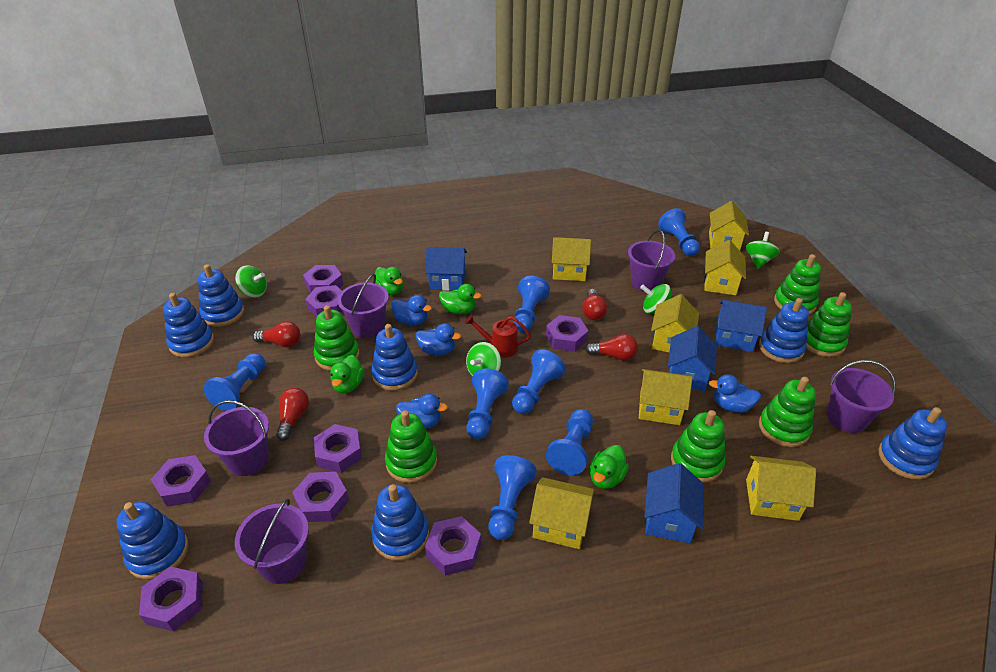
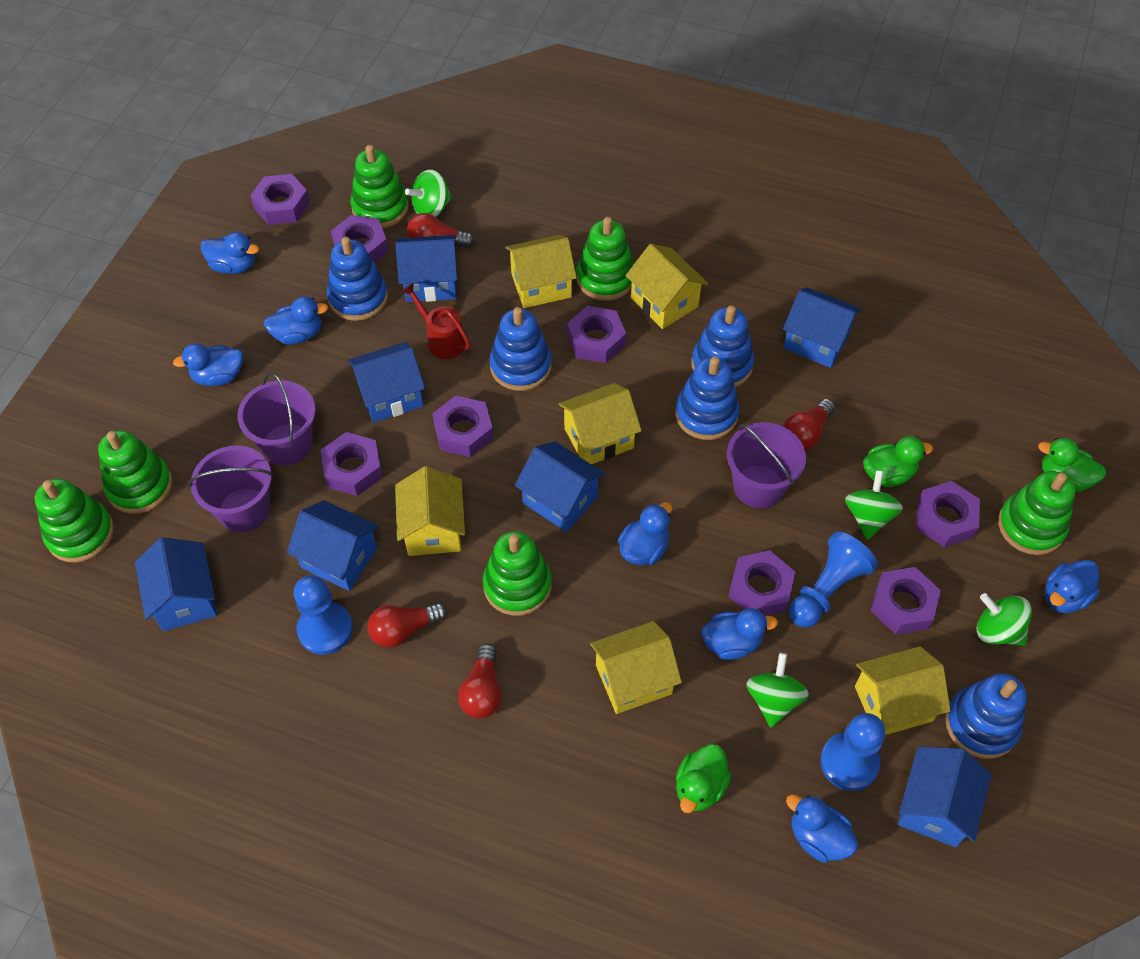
blue duck: [391,295,432,325] [396,394,448,429] [416,323,461,356] [709,374,761,413] = 4 -> [173,343,243,386] [201,232,259,274] [263,296,328,345] [618,502,672,565] [701,608,778,660] [786,794,858,863] [1045,560,1100,613] = 7
blue house: [425,247,467,291] [644,463,704,543] [668,326,717,391] [715,300,767,352] = 4 -> [135,537,217,631] [287,500,379,591] [348,342,425,423] [396,235,457,302] [515,441,605,532] [783,287,861,368] [898,747,991,847] = 7
blue pawn: [204,353,265,411] [466,369,509,439] [488,455,537,540] [512,349,566,414] [513,276,550,333] [546,409,593,475] [658,208,700,256] = 7 -> [294,575,353,655] [789,532,878,628] [820,713,885,791] = 3
blue stacking toy: [117,502,189,580] [163,293,214,357] [198,264,244,327] [371,324,418,391] [371,484,429,561] [759,298,809,363] [878,407,947,480] = 7 -> [327,237,388,321] [490,307,552,391] [675,357,739,440] [692,305,754,387] [945,674,1027,759] = 5
green duck: [330,355,364,393] [375,267,403,295] [439,284,482,314] [590,445,629,489] = 4 -> [676,744,731,813] [863,436,933,487] [1038,438,1106,492] = 3
purple bucket: [204,400,269,476] [235,499,309,584] [338,274,389,338] [628,230,675,291] [827,360,896,433] = 5 -> [188,446,273,532] [237,372,316,465] [727,422,806,508] = 3
yellow house: [529,477,594,549] [552,237,591,281] [639,369,692,425] [651,294,699,352] [704,240,746,295] [709,201,749,250] [746,456,816,521] = 7 -> [395,466,465,556] [505,235,577,308] [559,383,642,464] [590,621,682,714] [626,244,708,329] [855,646,951,735] = 6

